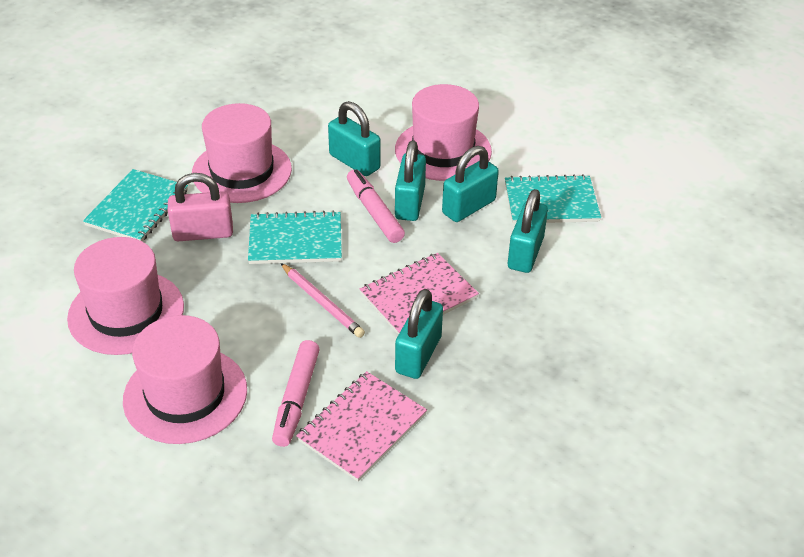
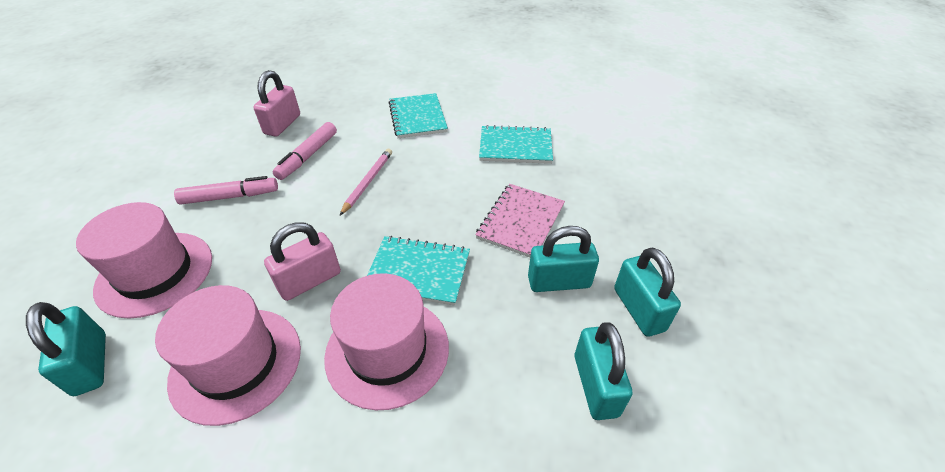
pink hat: [67,237,184,355] [123,315,247,444] [192,103,292,203] [395,84,492,181] = 4 -> [76,202,212,319] [155,285,301,426] [324,273,449,410] = 3
pink notebook: [296,371,427,482] [360,253,479,335] = 2 -> [475,184,565,257] = 1
pink padlock: [168,173,233,241] = 1 -> [253,70,300,137] [264,222,341,301] = 2
turquoise padlock: [328,101,381,176] [395,140,426,221] [395,289,443,379] [442,146,499,222] [508,189,548,273] = 5 -> [26,302,106,396] [528,226,599,292] [574,322,633,420] [614,247,681,337] = 4

